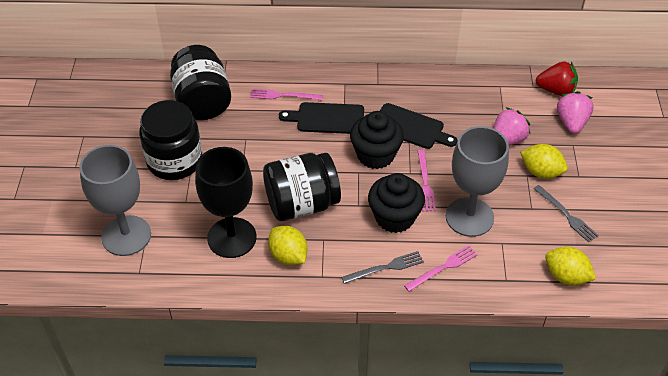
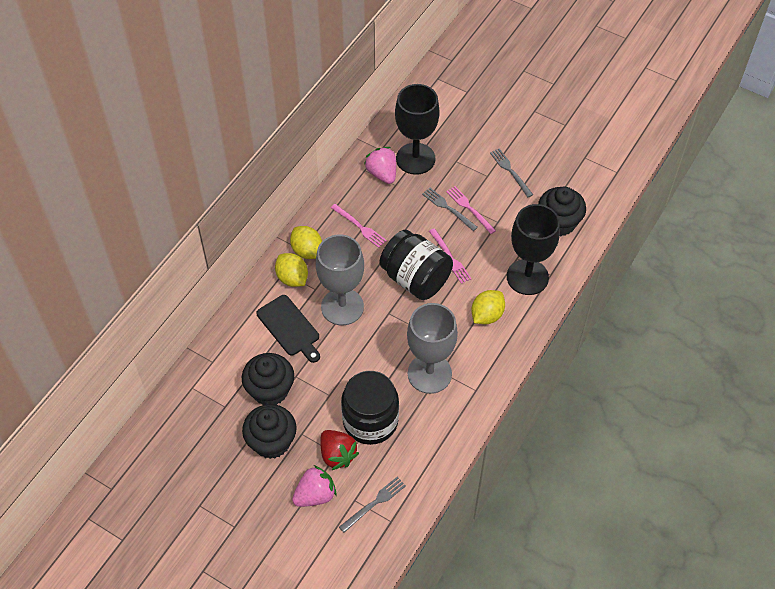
black cupcake: [350,111,404,169] [368,173,425,233] = 2 -> [242,353,294,405] [242,404,297,459] [538,187,586,236] = 3
black cutting board: [279,102,364,134] [380,103,457,149] = 2 -> [256,295,320,363] = 1
black goblet: [195,147,257,258] = 1 -> [395,84,440,175] [507,204,560,295] = 2
black jar: [139,100,202,180] [170,45,231,120] [263,153,341,221] = 3 -> [341,371,399,445] [379,230,453,300] = 2
grey fork: [341,251,424,284] [534,185,598,243] = 2 -> [339,477,406,533] [422,188,478,231] [490,148,533,197] = 3

